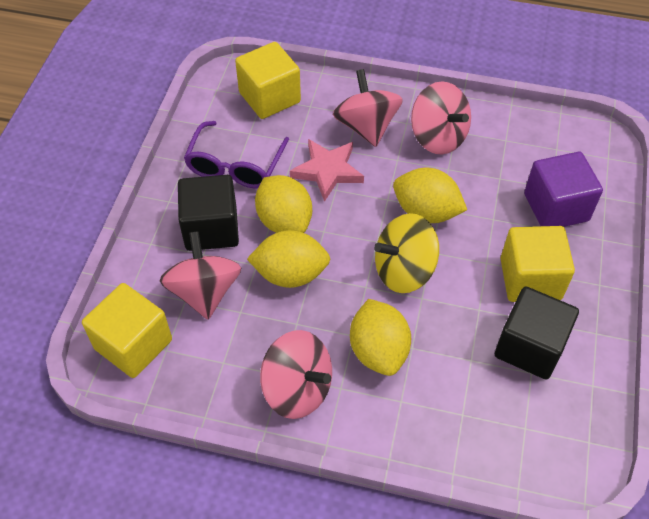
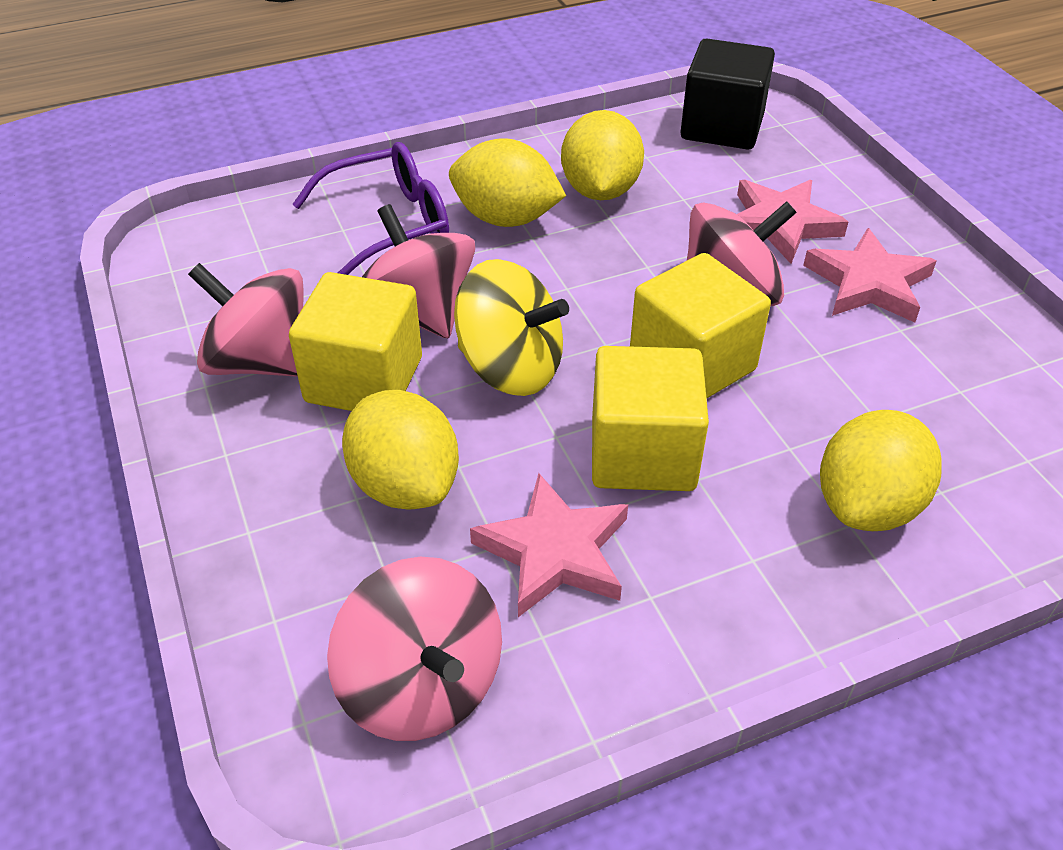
black cube: [178,175,239,251] [495,287,579,380] = 2 -> [681,39,775,150] = 1
pink star: [290,139,364,202] = 1 -> [470,473,628,617] [737,180,848,264] [803,228,936,323] = 3
purple cube: [524,152,603,227] = 1 -> none = 0

